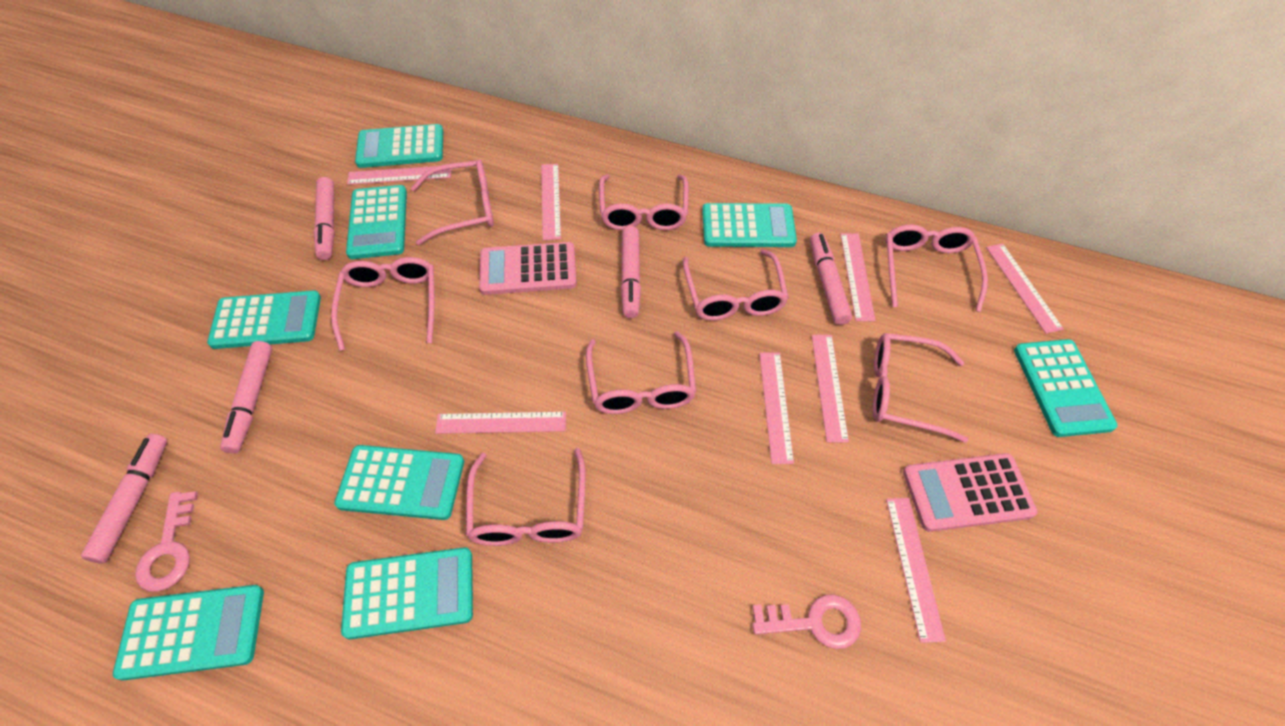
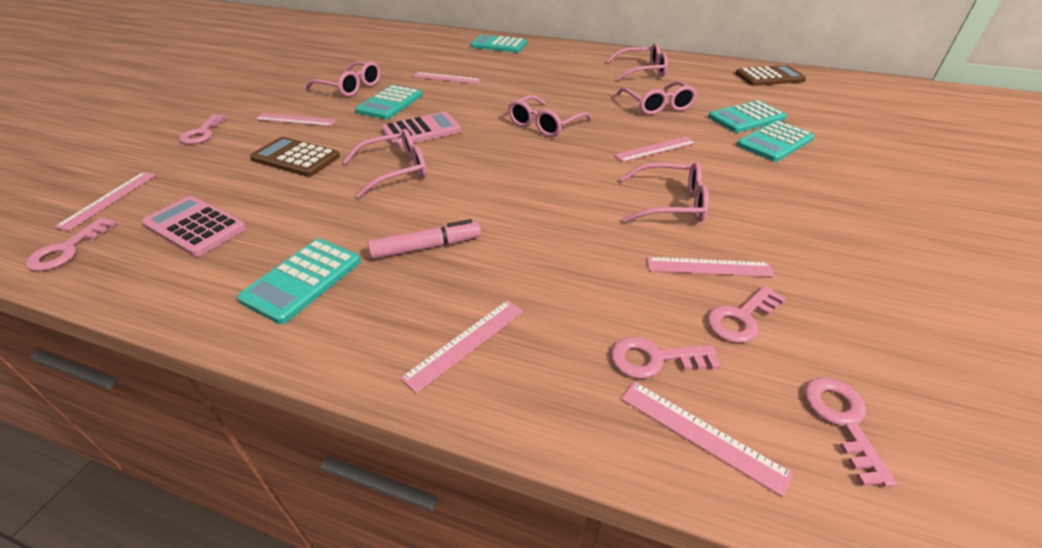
brown calculator: none = 0 -> [250,137,340,177] [735,65,806,86] = 2
pink glasses: [331,257,434,351] [411,159,494,245] [466,448,586,546] [586,331,696,414] [599,174,689,230] [683,249,789,321] [873,333,968,443] [886,225,988,312] = 8 -> [306,61,381,97] [343,129,427,198] [508,95,592,137] [606,43,668,81] [617,81,698,115] [620,162,709,223] = 6
pink key: [135,491,198,592] [752,594,861,649] = 2 -> [25,218,117,271] [179,115,227,144] [611,337,721,379] [707,285,786,343] [804,377,897,487] = 5
pink marker: [81,434,167,563] [220,341,272,454] [314,177,335,260] [621,226,641,318] [810,232,852,325] = 5 -> [368,219,481,259] = 1
pink ruler: [347,166,452,185] [435,412,566,434] [541,164,561,240] [759,353,794,464] [812,335,849,443] [840,233,876,321] [886,498,946,643] [986,243,1064,334] = 8 -> [54,172,156,231] [255,113,337,126] [400,300,523,393] [412,72,481,84] [614,137,696,162] [621,382,793,497] [647,257,775,277] = 7
turquoise calculator: [113,585,264,681] [207,290,321,349] [334,445,464,520] [341,547,473,639] [346,185,407,259] [355,124,443,168] [702,203,797,247] [1014,339,1118,437] = 8 -> [237,239,361,324] [355,85,422,119] [471,35,527,53] [708,100,787,133] [737,121,814,162] = 5

